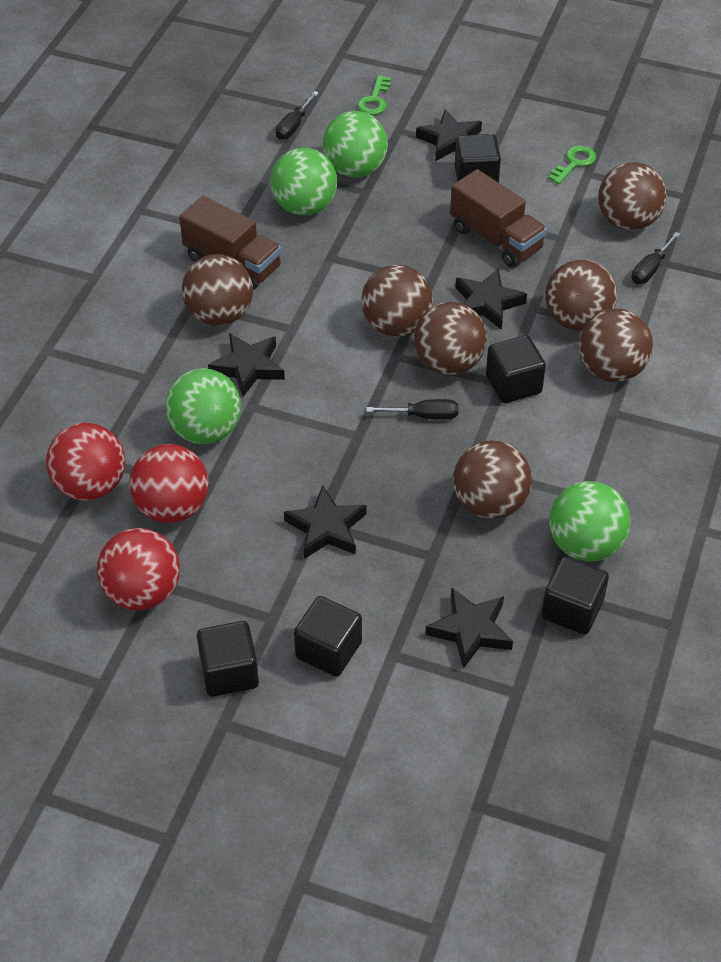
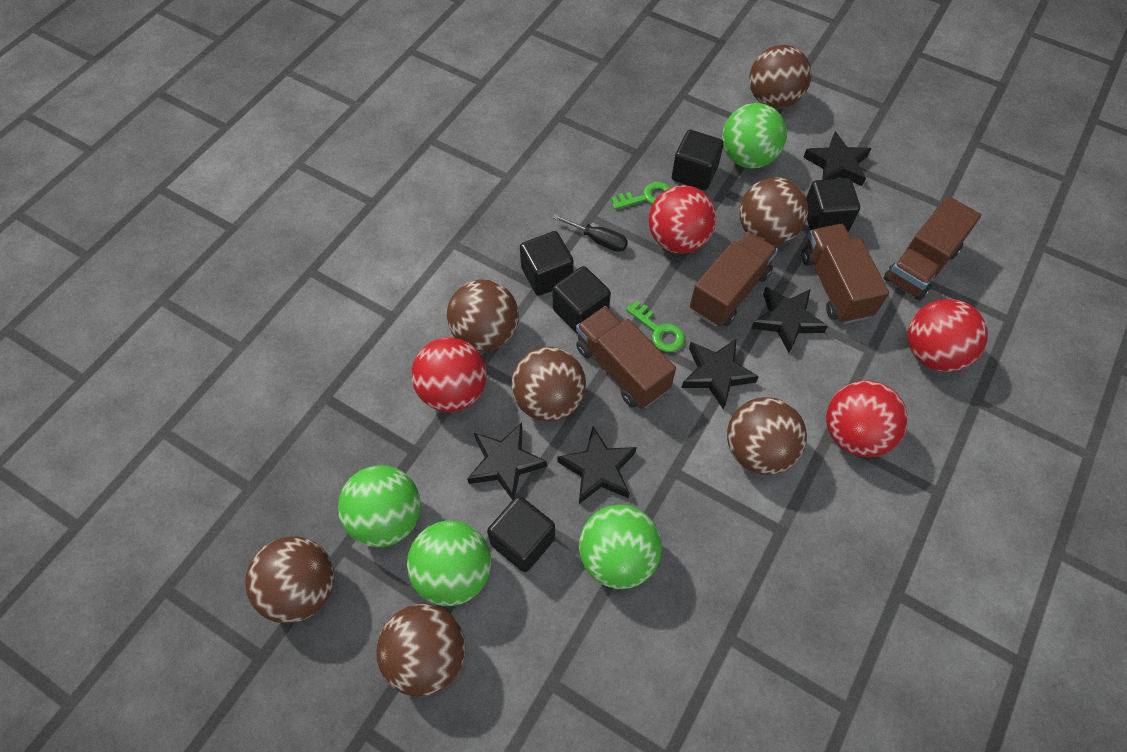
black screwdriver: [276,91,319,140] [366,399,458,420] [632,232,681,284] = 3 -> [553,214,628,252] = 1
brown truck: [179,196,281,290] [450,169,547,267] = 2 -> [576,306,676,409] [690,232,778,327] [801,224,889,324] [884,196,981,301] = 4
red ball: [46,423,125,501] [97,528,180,610] [129,444,209,523] = 3 -> [412,337,487,412] [649,185,716,253] [826,381,908,457] [908,299,988,372] = 4

